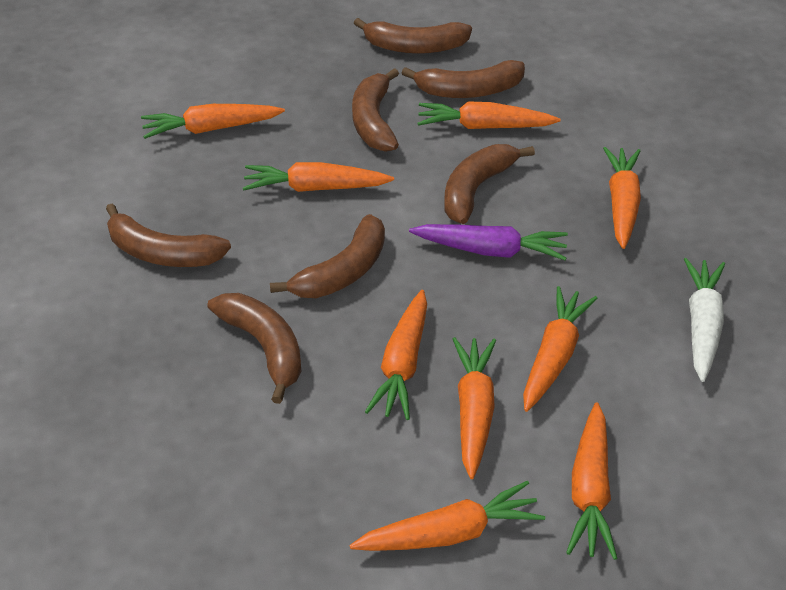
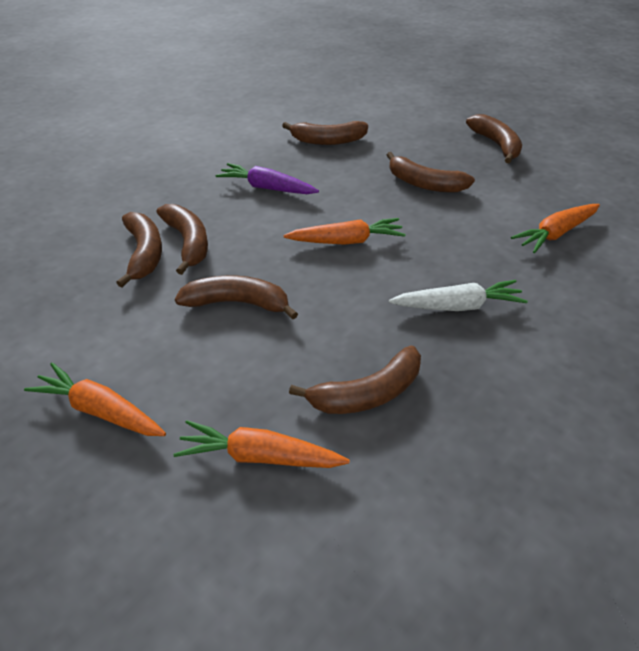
orange carrot: [141,104,285,139] [243,162,394,192] [350,481,545,551] [365,290,427,420] [417,101,561,129] [453,337,496,479] [523,286,597,412] [566,402,617,560] [603,147,641,249] = 9 -> [24,363,166,436] [173,420,350,468] [284,218,406,245] [511,204,600,253] = 4

